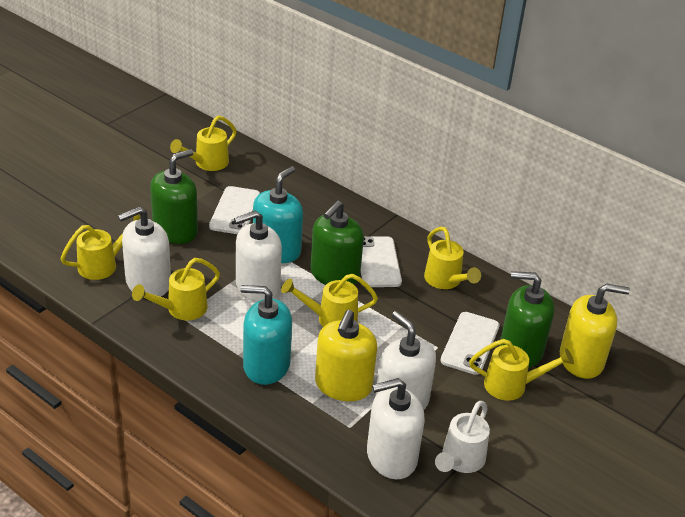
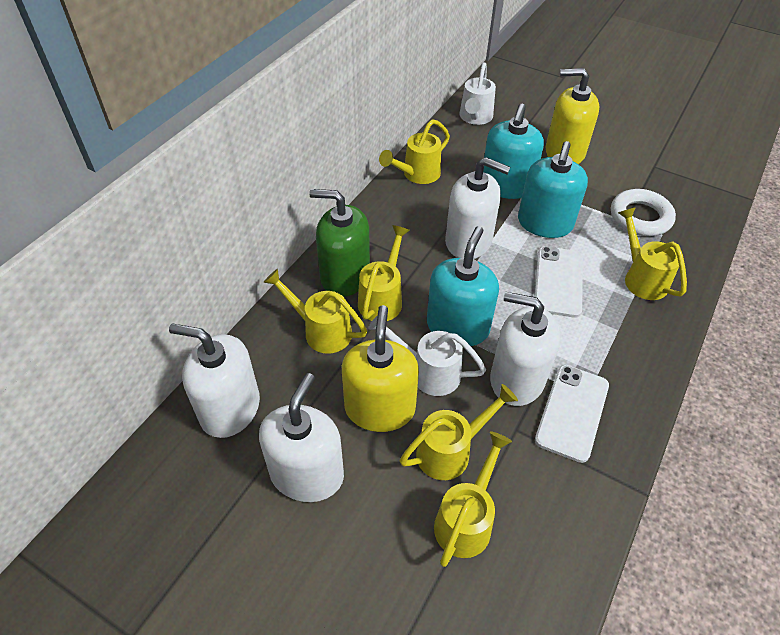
green soap dispenser: [150,149,198,244] [311,201,364,285] [500,271,554,368] = 3 -> [309,189,370,297] = 1
turquoise soap dispenser: [241,285,292,385] [253,166,303,263] = 2 -> [427,226,499,347] [483,104,544,199] [518,141,588,238] = 3
white phone: [209,186,260,234] [361,236,402,287] [441,312,500,375] = 3 -> [534,246,583,318] [535,365,609,463] = 2
white ring: none = 0 -> [611,189,676,236] = 1
white watering can: [435,401,490,473] = 1 -> [369,315,486,396] [460,62,496,125] = 2

